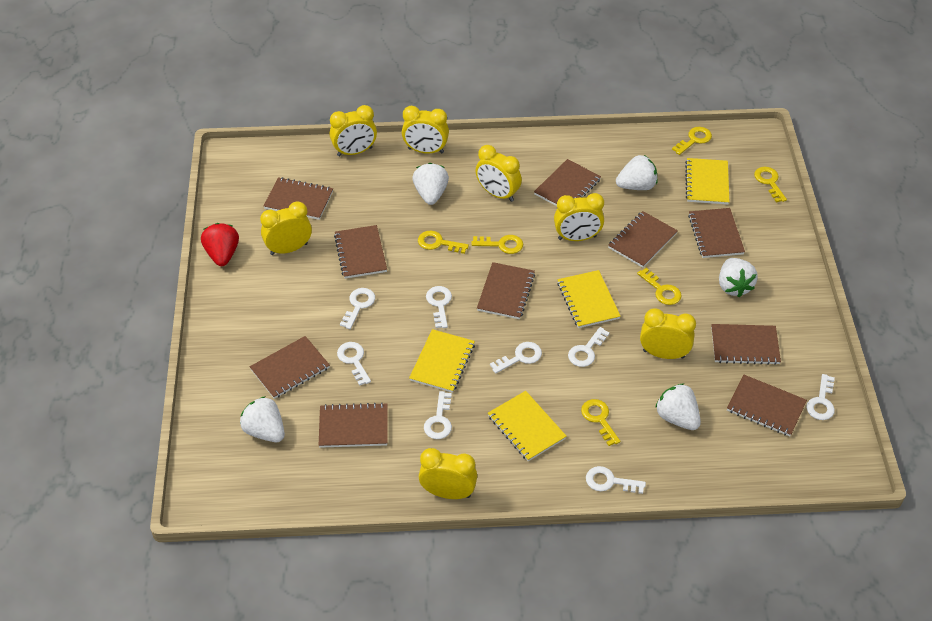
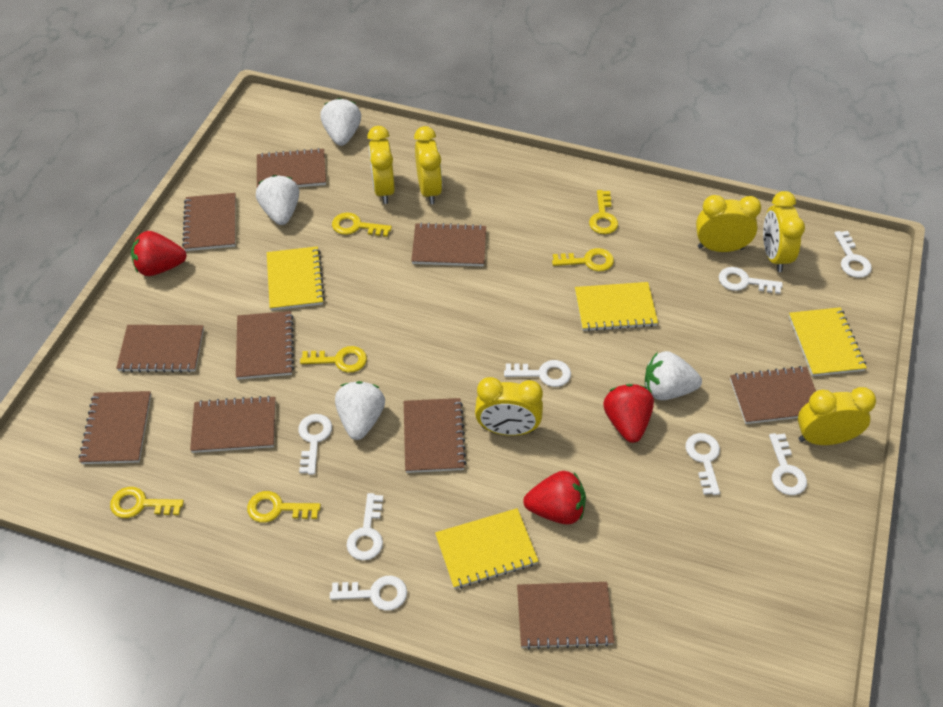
red strawberry: [201,223,239,266] = 1 -> [131,231,187,276] [523,471,586,524] [603,384,654,443] = 3
white strawberry: [240,396,285,442] [413,163,449,205] [616,155,658,190] [655,384,701,430] [719,258,758,297] = 5 -> [256,175,299,225] [320,98,361,146] [335,381,385,440] [645,351,702,400] = 4
yellow clock: [260,201,312,255] [330,105,377,156] [402,106,449,154] [419,448,477,499] [475,145,522,202] [554,193,604,241] [640,308,696,359] = 7 -> [367,126,395,204] [414,126,442,204] [475,377,543,436] [696,195,761,252] [763,191,805,272] [798,387,876,445] = 6

